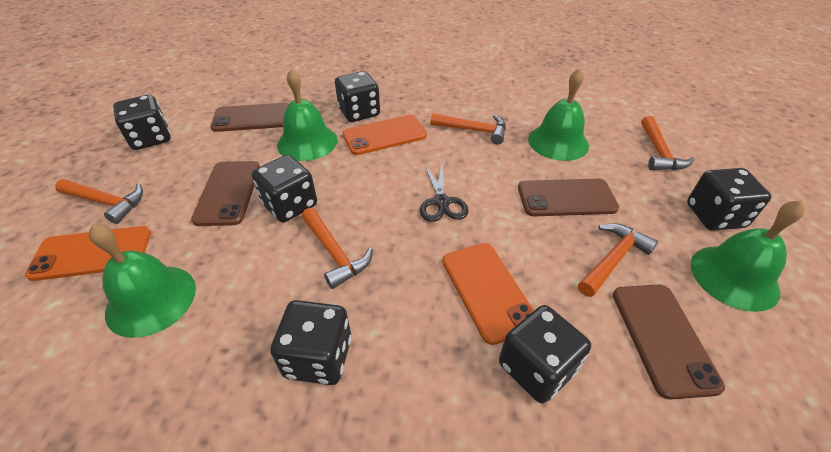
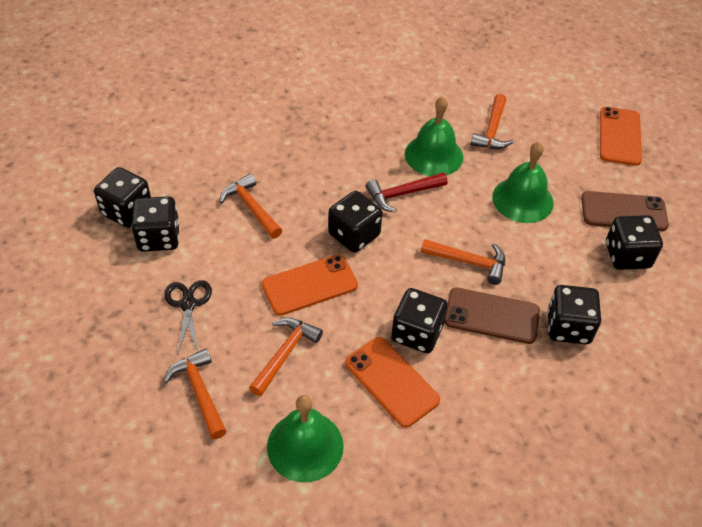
brown phone: [191,161,260,226] [211,103,289,132] [518,179,619,216] [613,284,725,400] = 4 -> [444,288,540,344] [581,191,669,231] = 2
green bell: [89,224,196,338] [277,69,337,161] [528,68,589,161] [691,200,805,312] = 4 -> [267,395,344,483] [405,96,463,176] [492,142,554,223] = 3
red hammer: none = 0 -> [366,172,448,213] = 1

